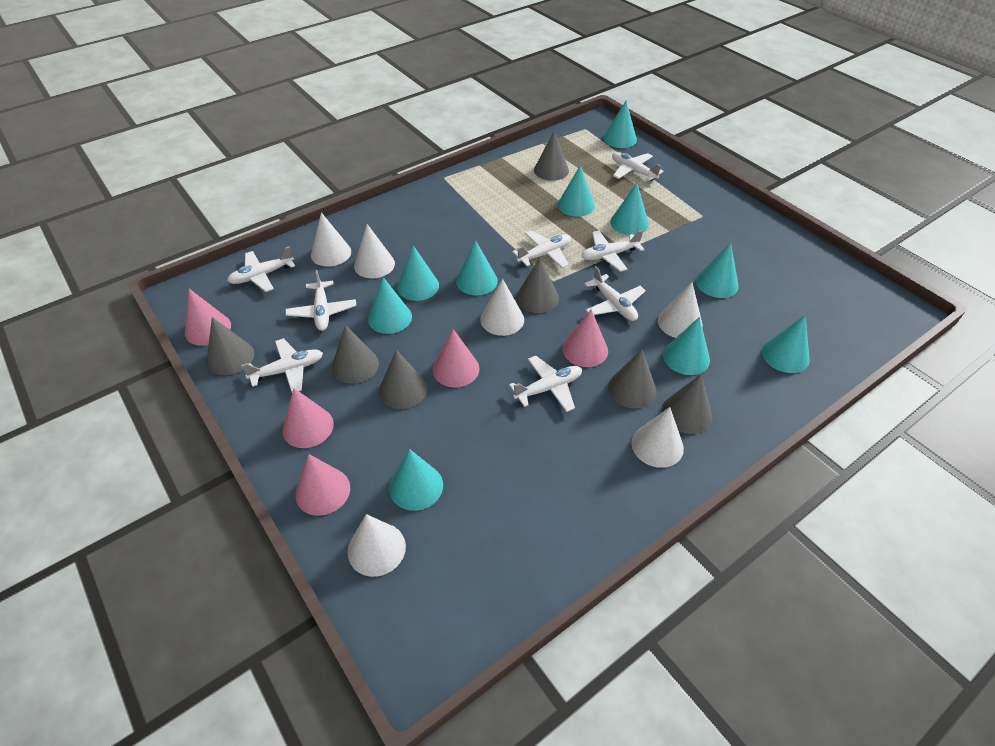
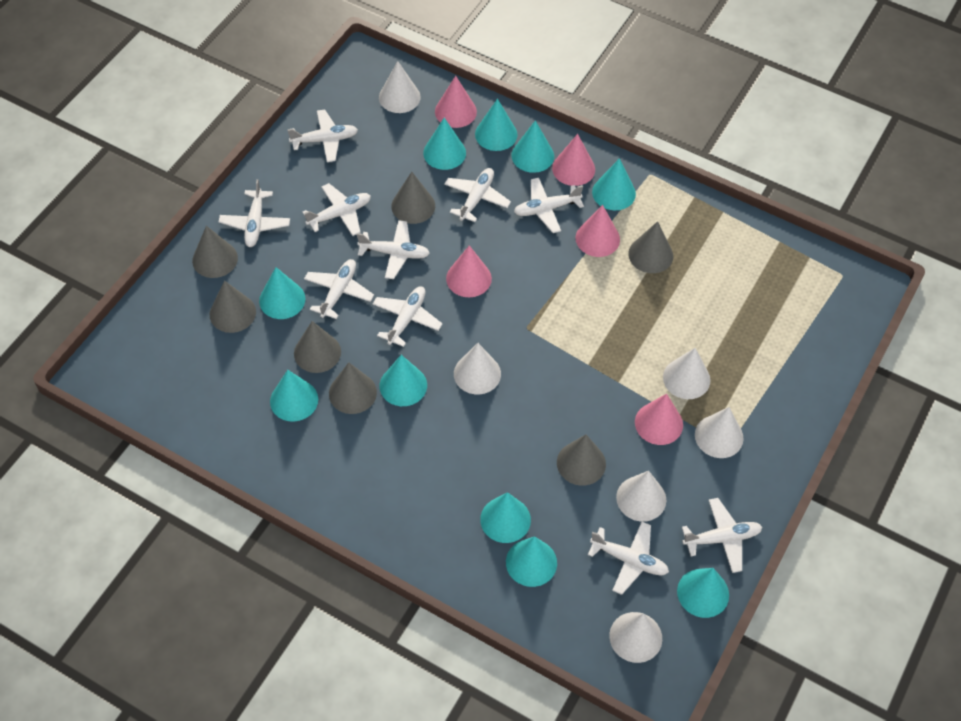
white plane: [227,246,295,292] [241,338,323,392] [285,270,356,331] [509,356,582,412] [512,230,571,268] [581,230,645,272] [585,266,646,321] [612,152,663,181] = 8 -> [219,179,290,247] [287,109,358,162] [302,183,371,236] [304,259,374,319] [357,220,430,279] [373,286,443,347] [444,168,511,222] [514,178,584,233] [588,521,669,595] [682,498,762,573] = 10

